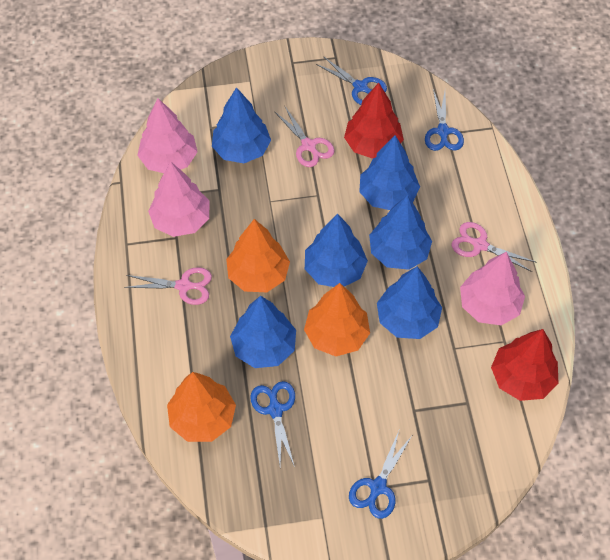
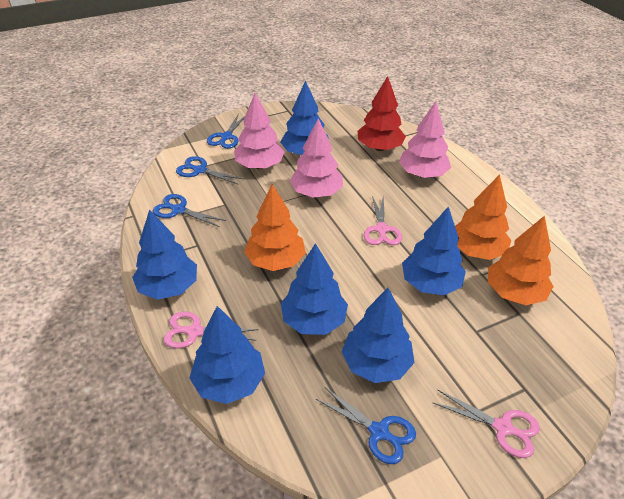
red tree: [344,83,404,159] [491,329,558,401] = 2 -> [358,76,406,151] = 1

